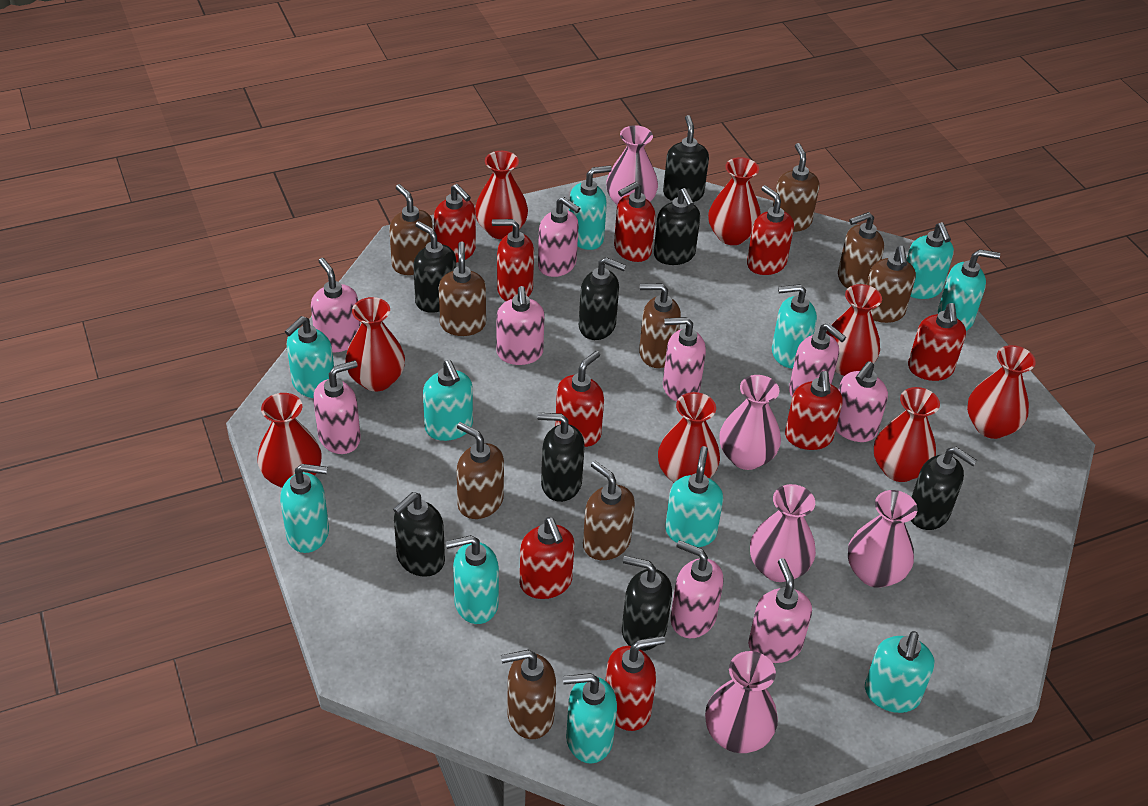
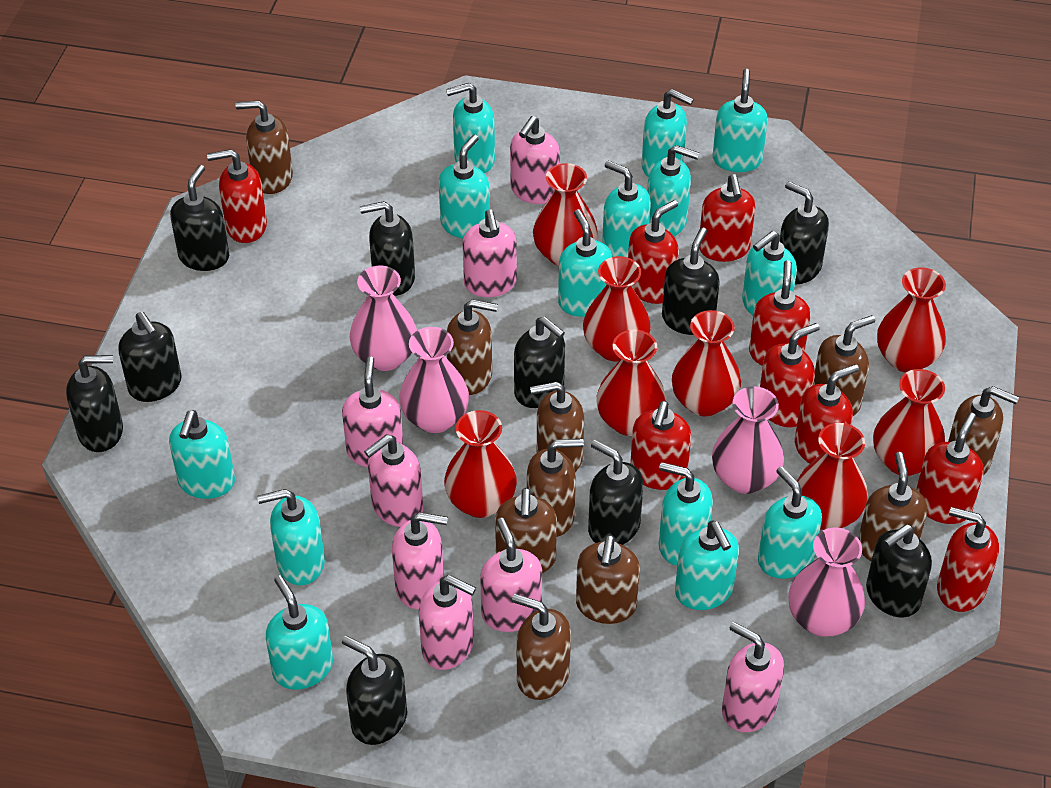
black soap dispenser: [393,492,445,577] [413,221,456,313] [537,413,585,502] [579,257,626,340] [622,556,672,651] [654,188,700,265] [663,115,709,202] [911,447,977,530] = 8 -> [66,355,123,452] [118,312,182,402] [170,165,229,271] [342,636,407,745] [360,201,415,296] [514,316,565,408] [588,440,643,545] [662,227,720,335] [779,181,829,284] [866,524,932,618] = 10
brown soap dispenser: [389,184,433,275] [439,241,486,336] [457,422,504,519] [501,650,556,739] [583,461,635,560] [639,283,681,368] [773,143,820,232] [838,212,884,289] [867,246,916,323] = 9 -> [235,100,293,194] [447,299,498,395] [495,488,557,573] [512,594,571,700] [527,439,584,537] [530,381,584,472] [576,535,640,624] [813,315,875,416] [858,452,927,561] [948,386,1019,475] = 10
pink soap dispenser: [311,258,360,353] [313,360,361,454] [497,286,545,365] [538,197,580,277] [663,317,706,402] [670,540,723,638] [748,558,812,663] [789,323,846,397] [836,361,888,442] = 9 -> [342,356,403,467] [364,434,423,527] [392,512,448,609] [419,575,476,670] [462,209,517,297] [480,518,542,632] [510,116,560,204] [722,622,784,732] = 8
pink vase: [606,125,658,205] [705,651,778,753] [719,375,781,470] [750,484,816,582] [848,490,917,588] = 5 -> [350,266,417,371] [399,327,469,433] [712,386,784,494] [788,528,865,637] = 4
turquoise soap dispenser: [280,464,329,553] [285,316,334,398] [423,360,473,441] [445,535,499,624] [563,673,617,763] [569,165,612,250] [665,446,723,547] [772,284,817,369] [865,631,934,713] [907,222,954,299] [938,249,1000,331] = 11 -> [169,410,235,499] [257,489,325,585] [266,575,333,690] [439,135,490,239] [446,83,495,173] [558,209,612,317] [602,161,651,258] [642,89,694,177] [647,145,699,236] [659,462,713,565] [675,521,739,610] [713,69,768,172] [742,231,797,315] [758,466,822,579] = 14

